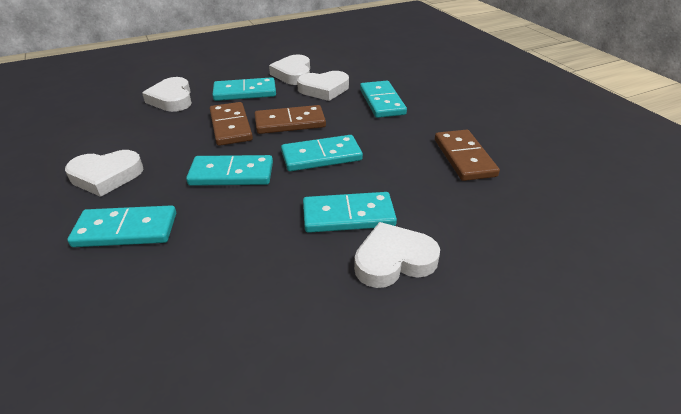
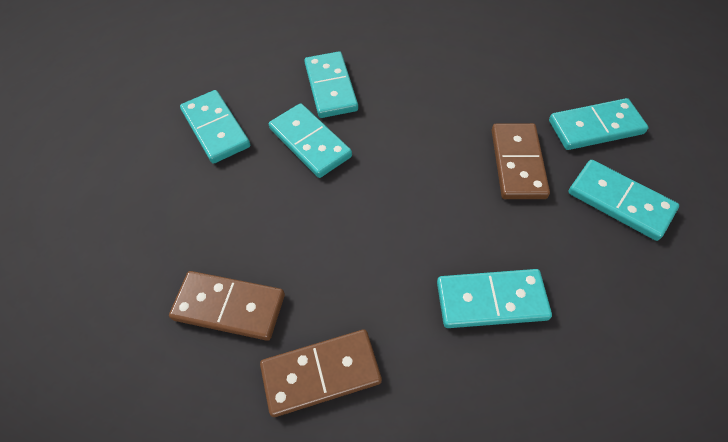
white heart: [65,150,143,197] [142,77,192,112] [269,54,310,85] [297,71,349,101] [354,222,440,288] = 5 -> none = 0

